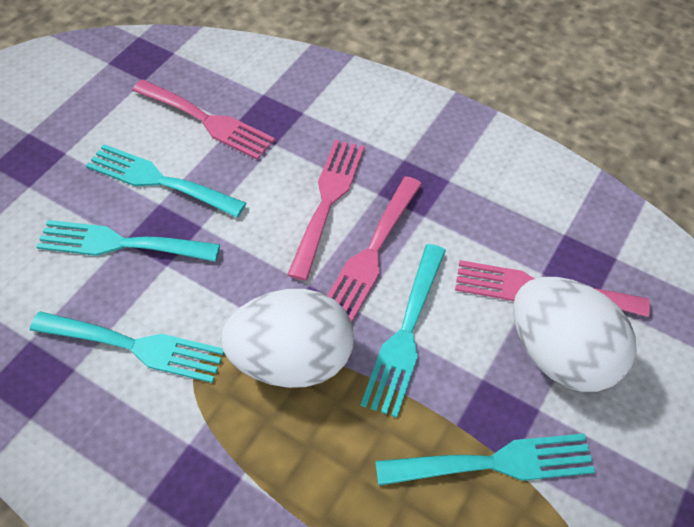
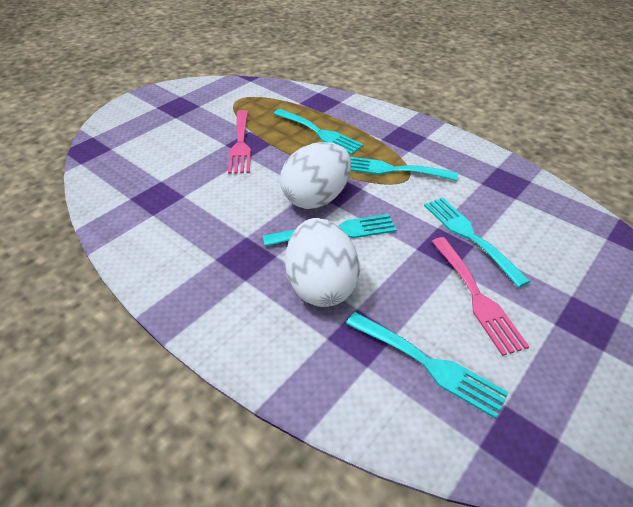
pink fork: [132,79,275,160] [287,140,365,281] [327,176,422,322] [455,260,650,317] = 4 -> [228,110,251,174] [432,237,530,356] = 2

